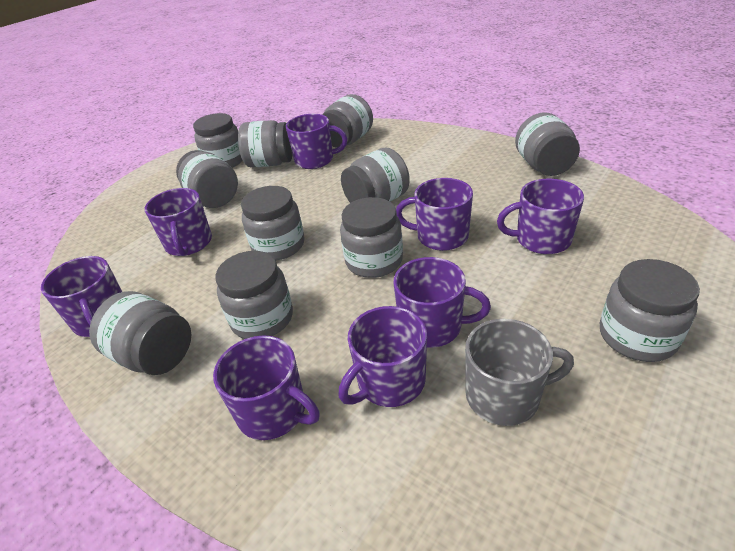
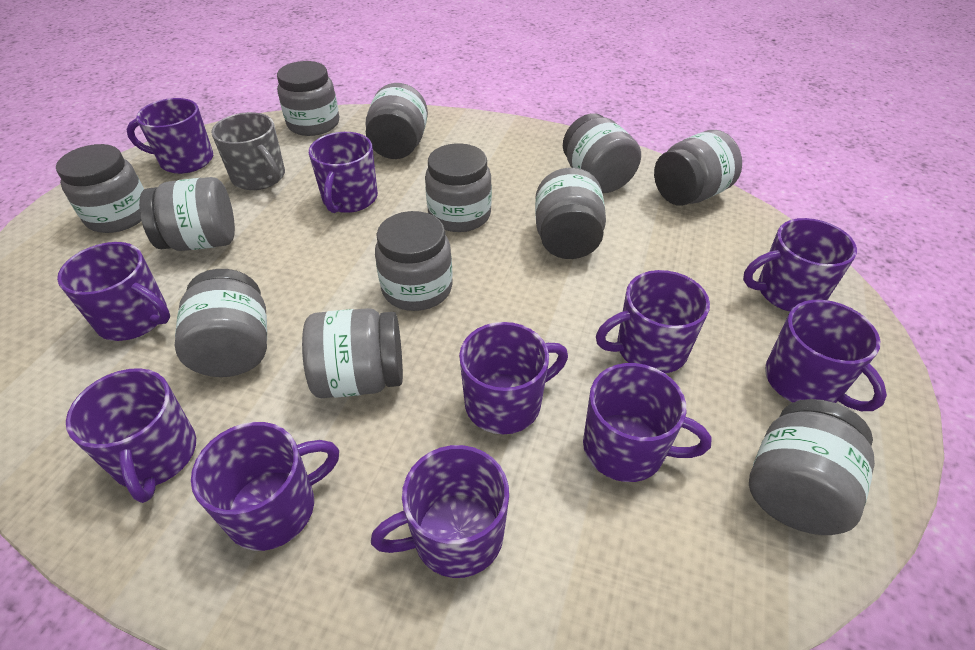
grey jar: [89,291,191,375] [176,150,238,208] [193,113,243,168] [215,251,293,339] [238,120,293,167] [241,186,305,261] [322,94,373,148] [340,197,403,278] [341,148,410,203] [515,112,580,176] [600,259,700,362] = 11 -> [56,144,144,233] [139,177,235,251] [175,269,267,377] [277,61,339,136] [302,308,403,398] [365,83,428,159] [375,211,453,311] [425,143,492,232] [535,168,606,259] [563,113,641,193] [654,130,742,206] [749,399,875,535] = 12
purple mug: [41,256,122,337] [145,188,212,256] [213,335,320,440] [286,114,347,169] [338,306,427,407] [393,257,491,347] [396,178,473,251] [497,179,584,254] = 8 -> [57,242,170,341] [66,368,196,503] [126,98,213,174] [191,422,339,551] [309,132,378,213] [371,445,509,578] [459,322,568,434] [583,363,712,482] [596,270,710,373] [743,218,857,312] [765,300,887,411] = 11

